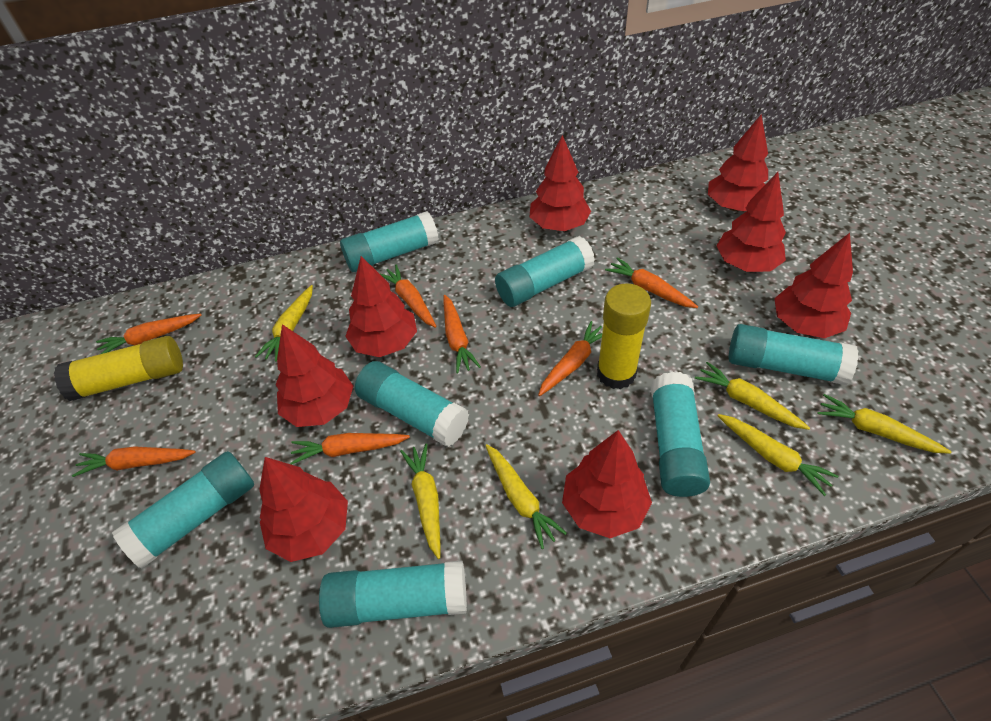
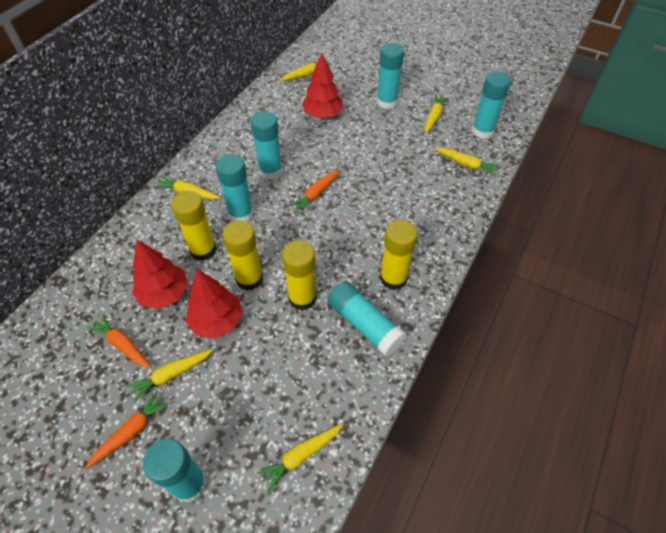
orange carrot: [72,446,195,477] [96,313,201,354] [290,433,410,465] [379,265,437,328] [444,295,481,373] [538,321,602,396] [605,257,698,308] = 7 -> [85,391,170,469] [87,315,152,369] [290,169,339,214] = 3
red tree: [259,457,348,562] [276,324,353,427] [345,256,417,357] [529,135,591,231] [562,430,652,538] [708,115,768,212] [716,172,786,272] [774,233,853,338] = 8 -> [132,240,188,309] [186,269,243,338] [302,53,343,118] = 3
turquoise glue stick: [112,451,254,569] [319,560,467,628] [340,211,439,272] [355,361,469,447] [495,236,595,307] [650,372,710,497] [729,324,859,385] = 7 -> [143,438,207,503] [216,154,254,222] [251,111,283,180] [327,281,406,357] [377,43,404,109] [472,71,511,139] = 6
yellow glue stick: [54,336,183,401] [597,284,651,389] = 2 -> [171,191,217,261] [222,220,263,290] [282,240,317,311] [380,220,418,290] = 4

